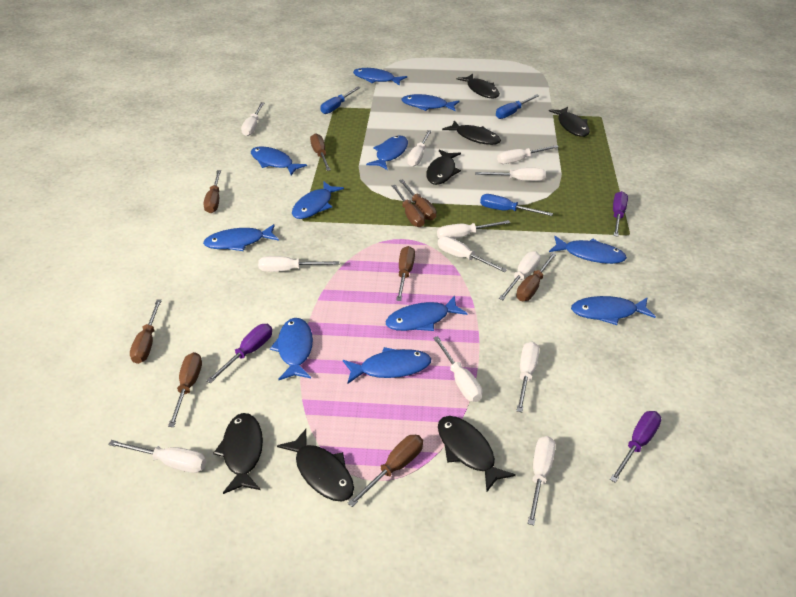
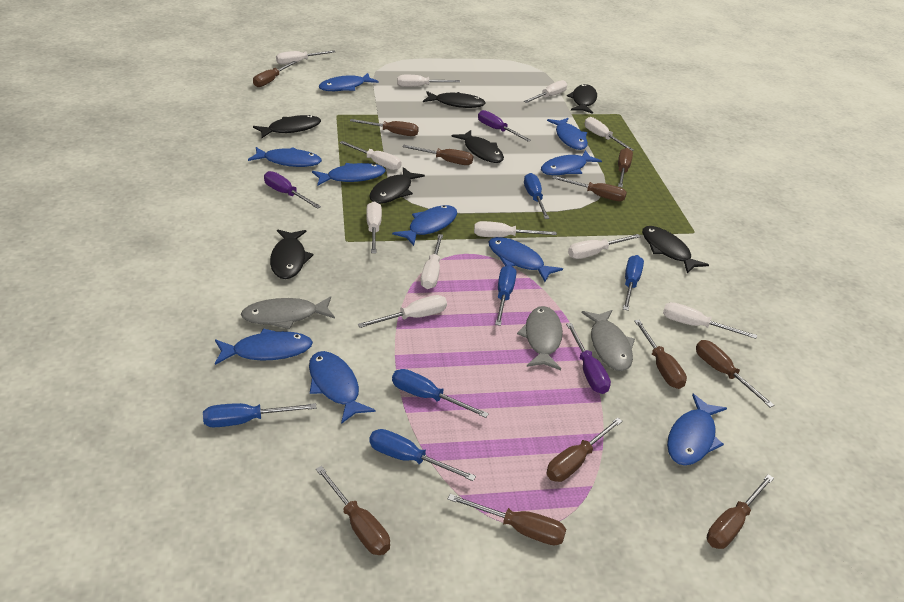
blue fish: [203,224,279,251] [251,146,307,175] [270,318,313,380] [292,181,344,219] [343,347,431,383] [353,68,407,86] [366,136,408,170] [385,296,467,331] [402,94,459,112] [549,236,627,264] [571,296,656,325] = 11 -> [215,328,313,365] [248,147,322,167] [309,351,376,424] [312,163,386,186] [319,73,379,91] [392,205,457,246] [489,237,563,282] [541,150,602,175] [547,118,588,150] [667,394,727,465] = 10
blue screwdriver: [320,87,361,114] [480,194,553,216] [496,94,539,119] = 3 -> [203,403,317,427] [369,429,476,481] [392,369,489,418] [495,265,516,326] [524,173,549,219] [623,255,644,311] = 6
brown screwdriver: [130,300,162,364] [168,352,202,427] [204,170,221,213] [310,133,331,171] [348,435,423,507] [392,185,425,227] [396,246,415,301] [399,179,436,220] [516,253,557,301] = 9 -> [253,61,296,87] [316,466,390,555] [350,119,419,136] [402,145,473,165] [448,494,566,545] [547,417,623,482] [552,176,627,201] [618,148,633,187] [634,320,687,389] [696,340,774,407] [707,474,774,549] = 11
grey fish: none = 0 -> [241,296,335,329] [517,306,563,370] [582,310,635,371] = 3
white screwdriver: [108,440,206,473] [241,102,264,136] [258,256,340,272] [407,130,432,167] [433,336,482,402] [437,220,510,239] [438,236,507,272] [475,168,545,181] [497,145,558,164] [499,251,541,300] [517,341,539,412] [528,436,556,525] = 12 -> [276,50,335,65] [339,141,402,170] [358,295,447,328] [366,201,382,253] [397,75,460,87] [421,234,443,289] [474,221,557,237] [524,80,567,103] [568,234,641,259] [585,117,634,151] [663,302,757,339] = 11

